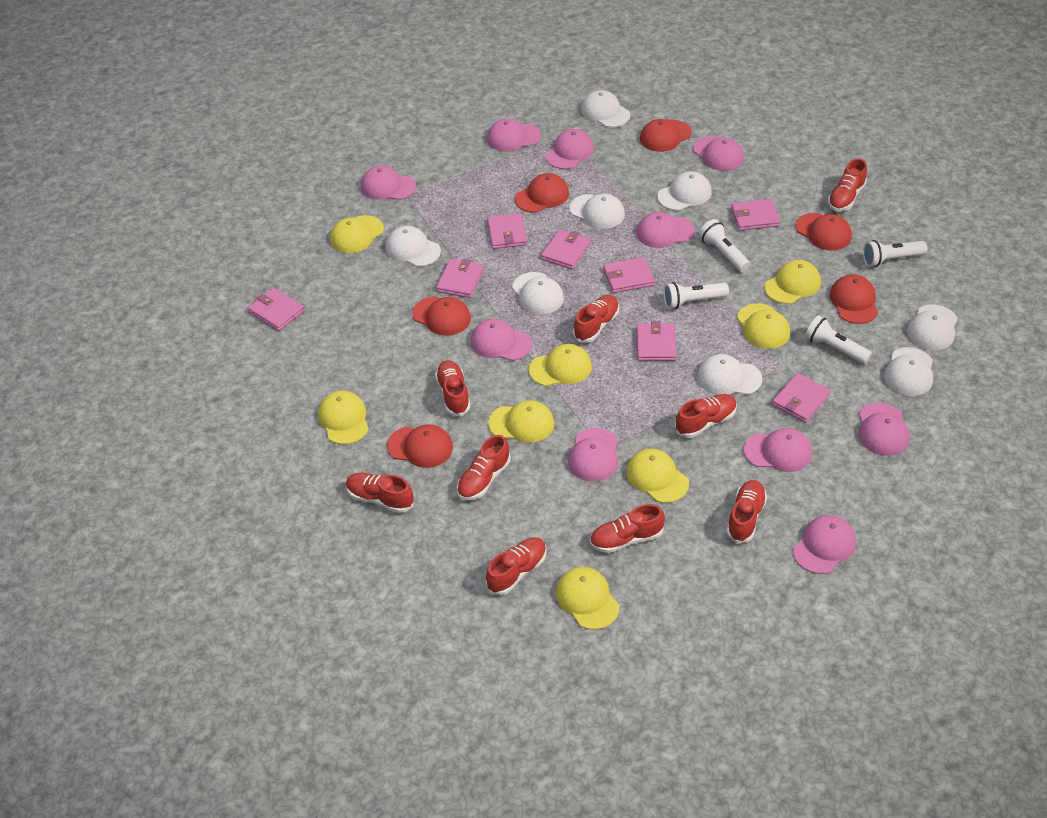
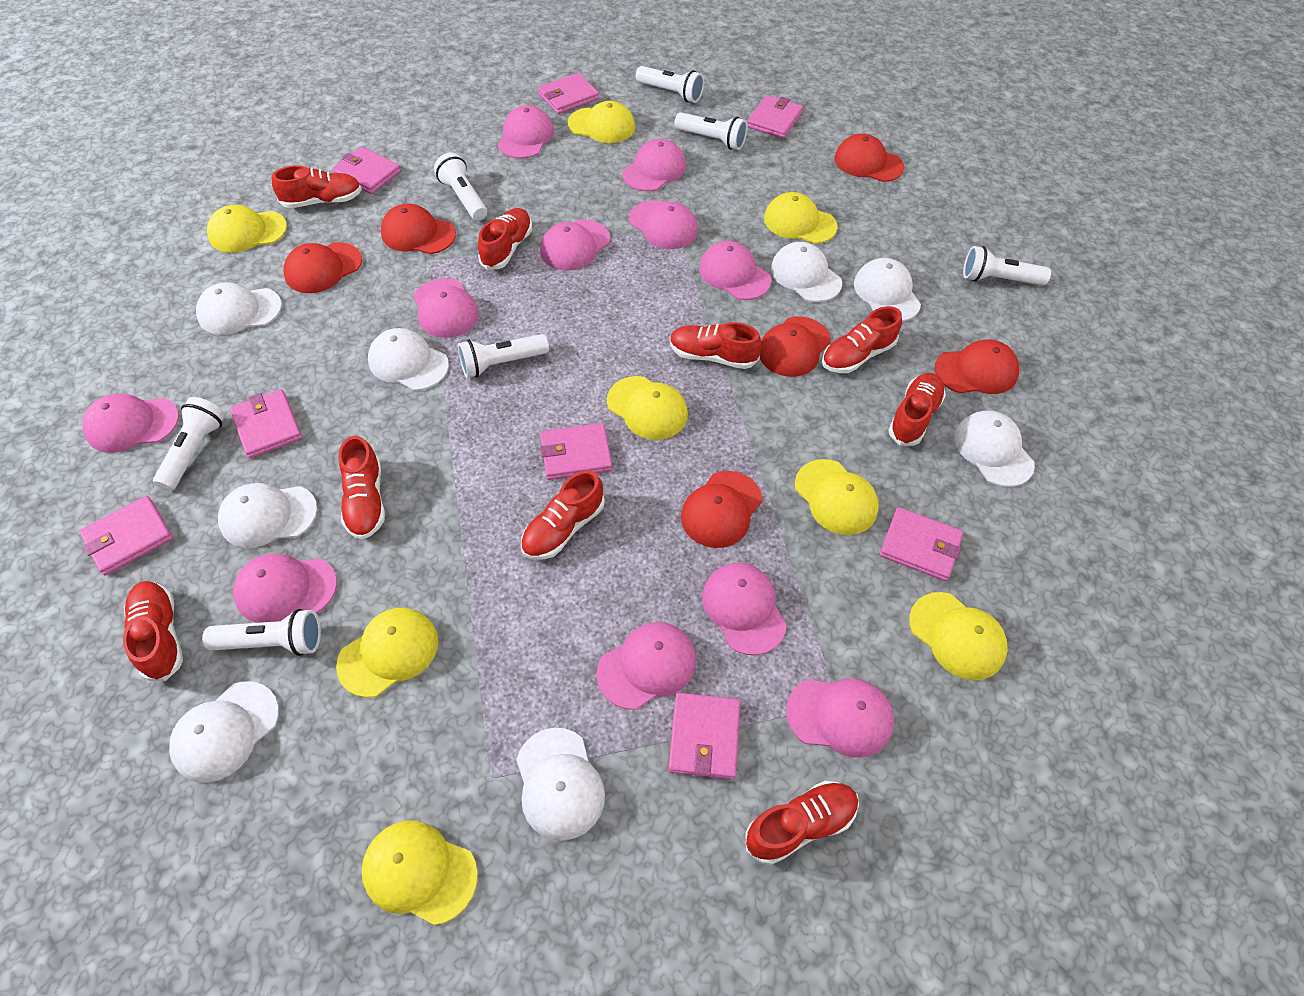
pink cap: [361,166,416,200] [471,319,532,361] [487,119,541,151] [546,129,594,169] [568,428,618,481] [637,212,695,248] [693,136,744,171] [744,428,812,472] [793,515,856,574] [859,403,909,456] = 10 -> [83,394,179,453] [233,553,337,623] [413,278,479,338] [498,105,554,159] [540,220,610,271] [596,622,696,710] [622,139,686,191] [629,200,698,249] [699,241,771,300] [702,563,787,655] [786,679,894,758] = 11
white flashlight: [663,282,729,309] [699,219,750,272] [805,315,872,364] [863,240,927,267] = 4 -> [153,397,225,491] [202,609,321,656] [434,152,487,221] [458,334,549,378] [636,66,704,103] [674,112,747,150] [963,246,1051,286] = 7

